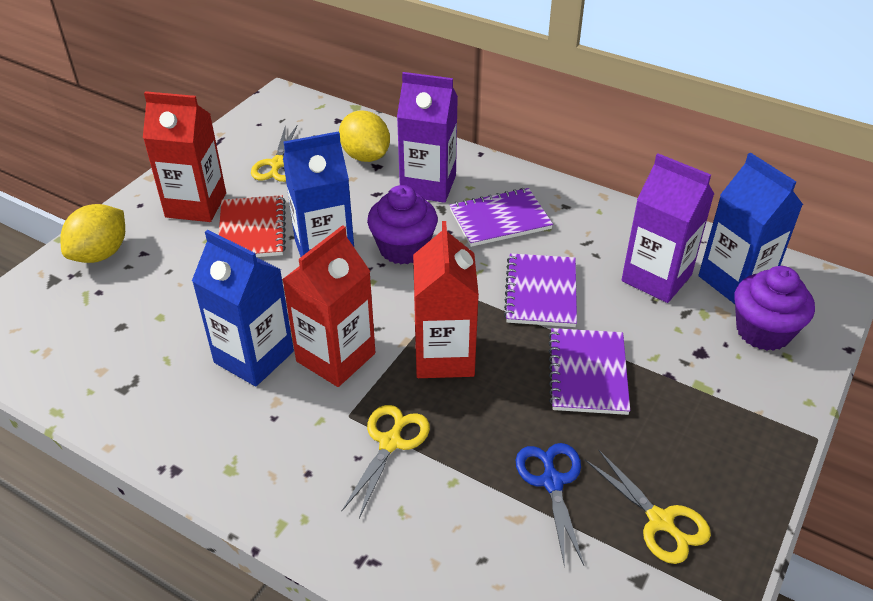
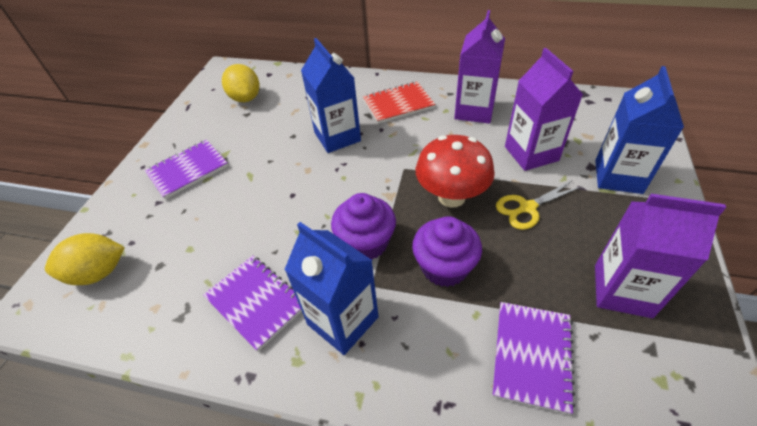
blue scissors: [516,443,584,567] = 1 -> none = 0
purple carton: [397,72,458,203] [622,153,714,303] = 2 -> [454,10,505,124] [505,48,583,171] [595,194,726,318] = 3
red carton: [143,91,226,222] [282,225,376,387] [413,221,479,378] = 3 -> none = 0
red mushroom: none = 0 -> [416,135,495,208] = 1
yellow scissors: [251,125,298,182] [342,405,430,518] [585,449,711,564] = 3 -> [496,180,582,230] = 1

